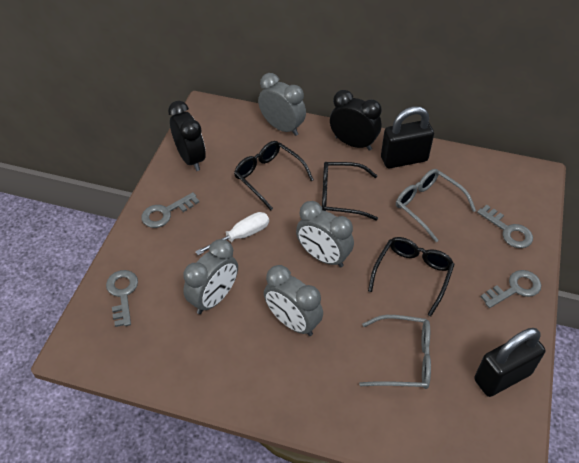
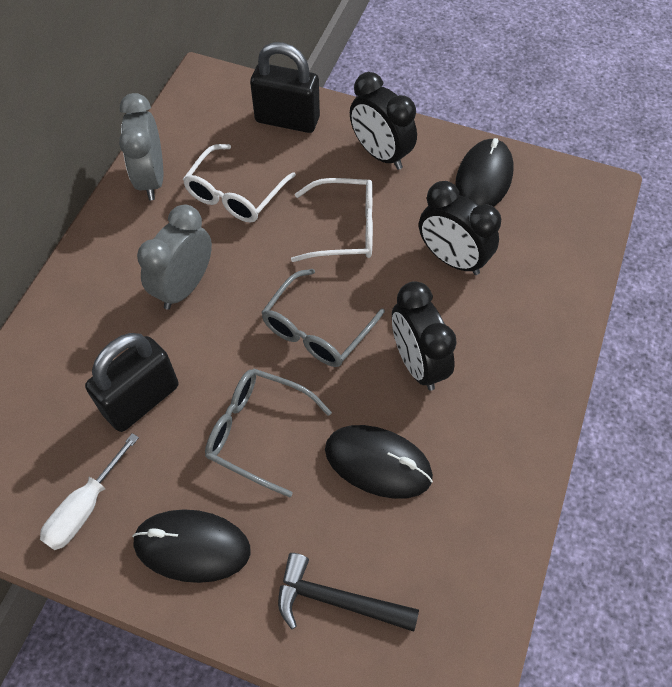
black clock: [168,101,206,171] [330,90,382,151] = 2 -> [350,72,417,170] [392,281,457,391] [419,181,501,275] = 3
black glasses: [234,141,314,210] [322,162,378,220] [368,237,455,316] = 3 -> none = 0
black hammer: none = 0 -> [278,553,419,632] = 1
black mouse: none = 0 -> [132,509,250,583] [325,425,433,499] [455,138,513,207] = 3
grey clock: [183,239,238,314] [258,73,306,136] [264,265,323,336] [296,201,354,268] = 4 -> [119,93,163,200] [137,205,212,310] = 2
grey key: [106,270,138,327] [141,192,199,228] [477,205,533,248] [481,270,541,308] = 4 -> none = 0
white glasses: none = 0 -> [183,144,296,222] [291,178,373,262] = 2

